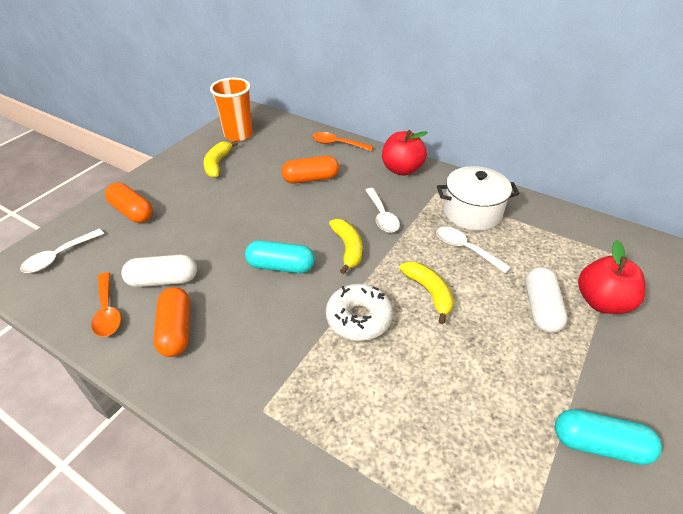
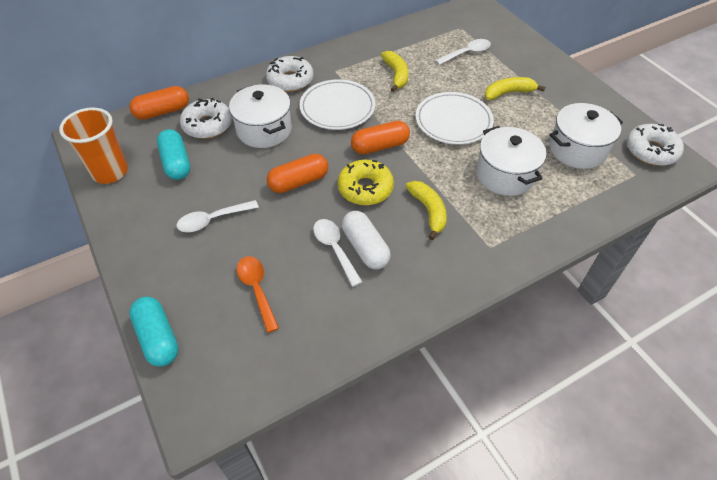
orange spoon: [91,272,121,337] [312,132,374,151] = 2 -> [237,256,279,333] = 1
red apple: [382,130,428,176] [578,240,646,314] = 2 -> none = 0
white capsule: [121,255,197,287] [525,267,568,333] = 2 -> [342,211,391,269] = 1
white donut: [326,284,393,341] = 1 -> [180,98,232,139] [266,56,314,92] [626,124,684,166] = 3
white plate: none = 0 -> [299,79,375,130] [415,92,494,145] = 2
white pot: [437,166,520,231] = 1 -> [229,84,292,148] [476,126,546,196] [549,103,623,169] = 3
yellow donut: none = 0 -> [337,160,394,205] = 1

